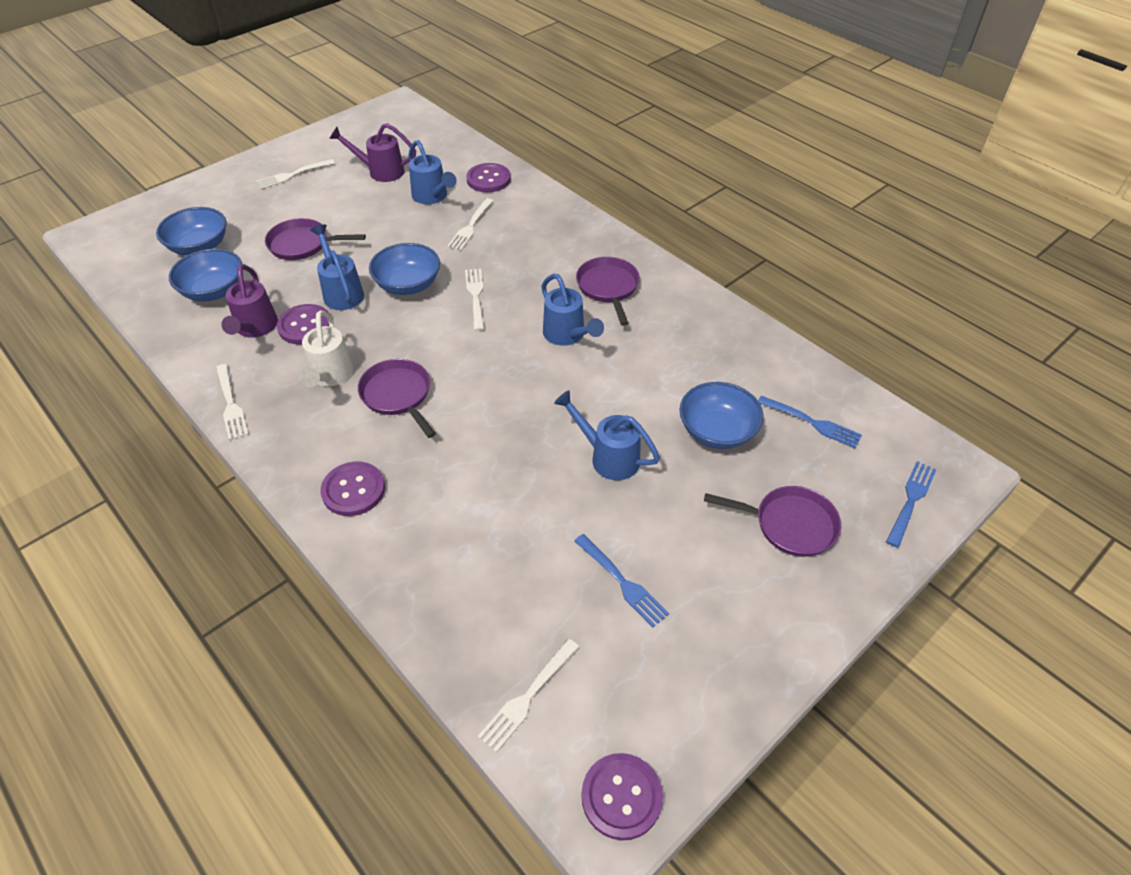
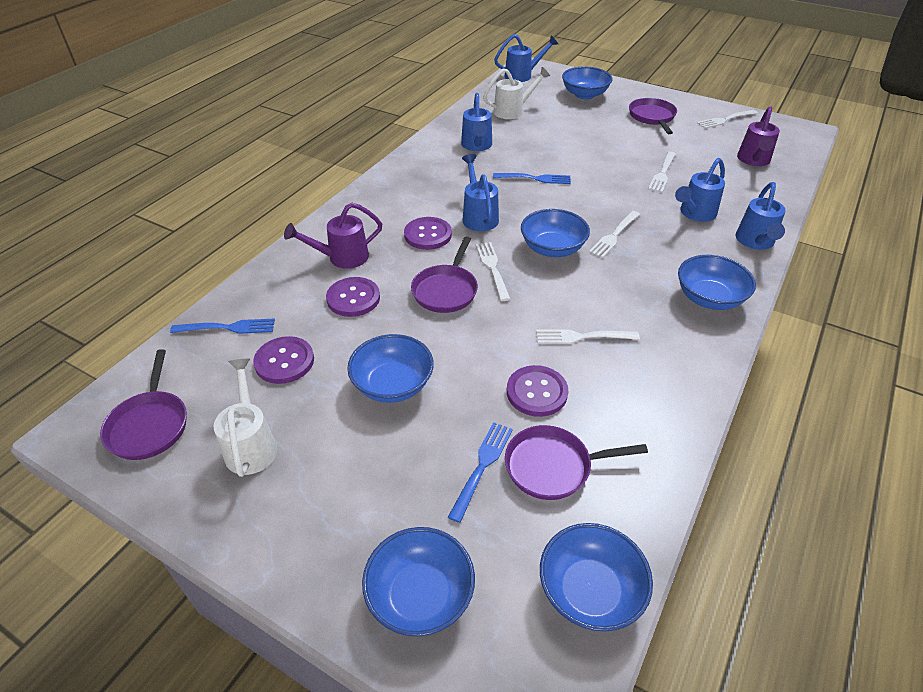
blue bowl: [156,207,226,255] [169,249,242,301] [369,243,440,295] [679,382,764,449] = 4 -> [347,334,434,403] [362,527,475,636] [521,209,590,257] [540,523,653,632] [562,66,613,99] [678,255,756,310] = 6
blue watering can: [310,224,364,310] [408,140,457,204] [541,274,604,346] [554,390,660,480] = 4 -> [461,93,492,151] [462,154,499,231] [494,34,558,82] [675,158,725,222] [736,182,786,250] = 5
white watering can: [300,310,354,387] = 1 -> [214,359,277,477] [483,67,550,119] = 2

